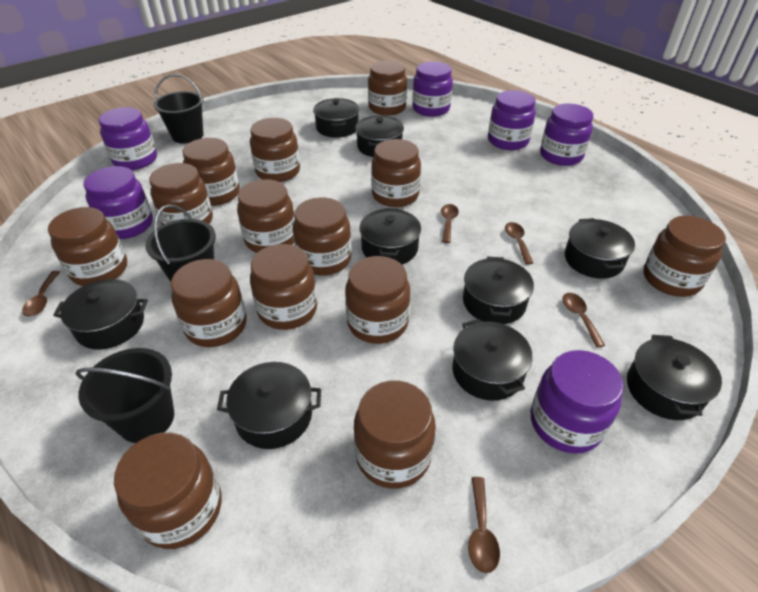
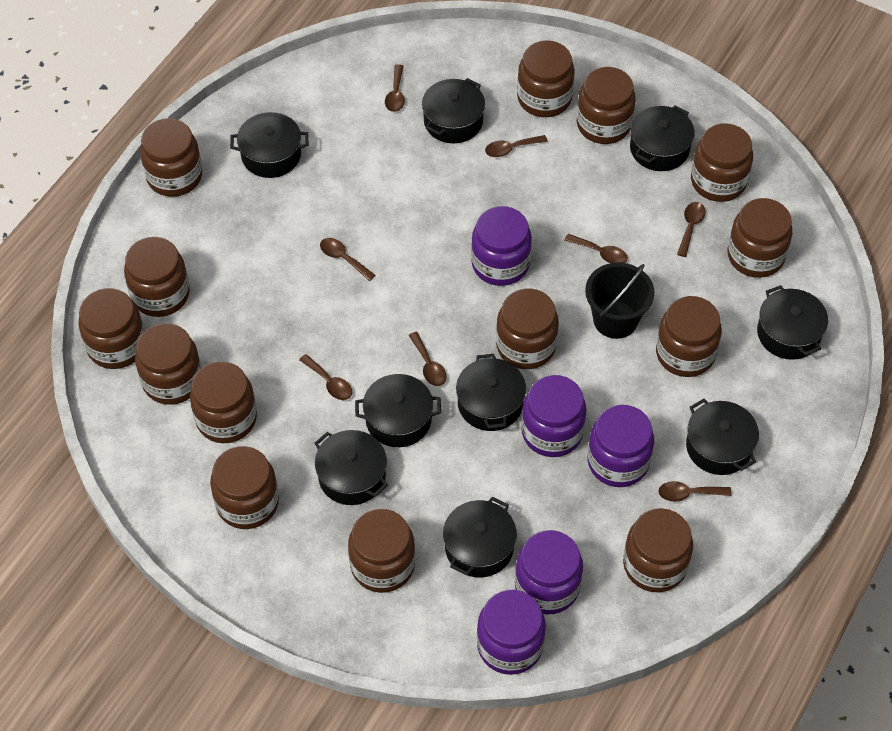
black bucket: [75,348,174,443] [145,205,216,282] [154,74,204,144] = 3 -> [585,262,654,339] = 1
brown spoon: [22,271,60,317] [441,204,459,243] [468,477,500,573] [505,222,533,264] [562,293,605,348] = 5 -> [299,354,353,400] [320,238,375,281] [385,64,405,112] [409,332,446,386] [485,135,548,157] [564,234,628,263] [659,481,732,502] [677,202,706,257] = 8
purple jar: [84,166,153,239] [99,107,157,170] [412,62,453,117] [488,90,536,150] [531,350,624,454] [540,104,593,166] = 6 -> [471,206,532,286] [477,590,546,675] [515,530,583,615] [521,375,586,457] [587,405,654,487] = 5

